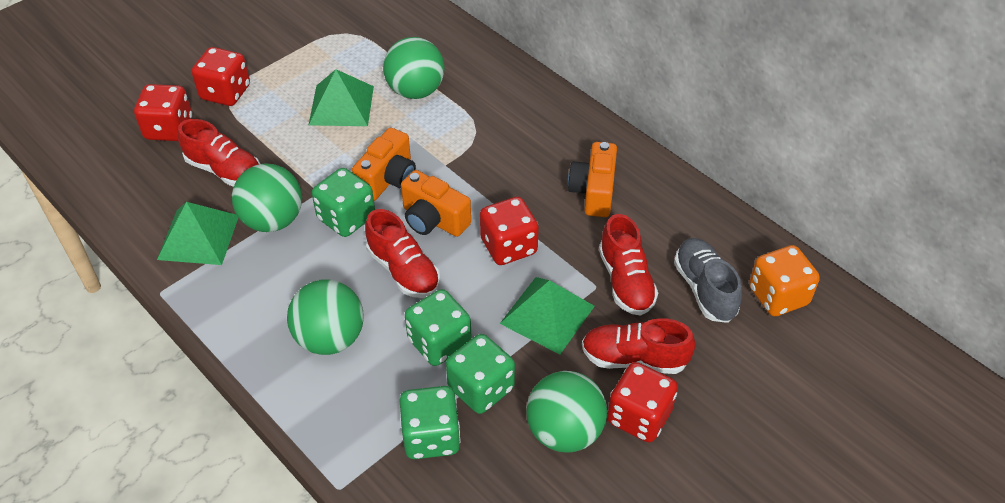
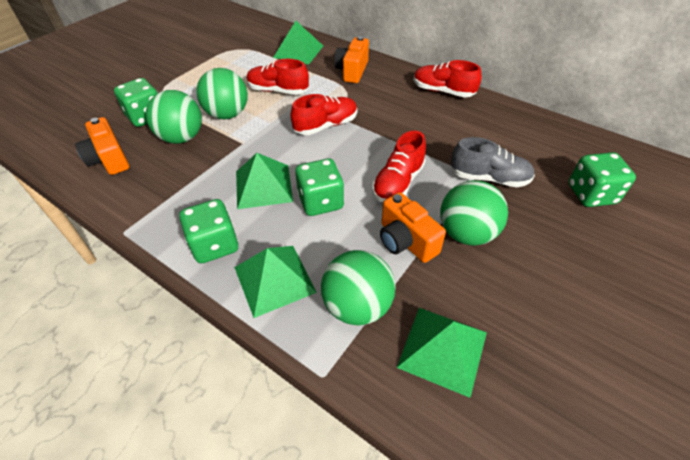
green pyramid: [157,202,238,265] [309,69,374,126] [500,277,595,355] = 3 -> [234,246,317,318] [236,153,293,209] [273,21,323,64] [397,308,487,398] = 4
orange dice: [749,245,820,316] = 1 -> none = 0
red dice: [134,84,192,141] [192,47,250,106] [480,197,539,265] [607,362,678,442] = 4 -> none = 0

